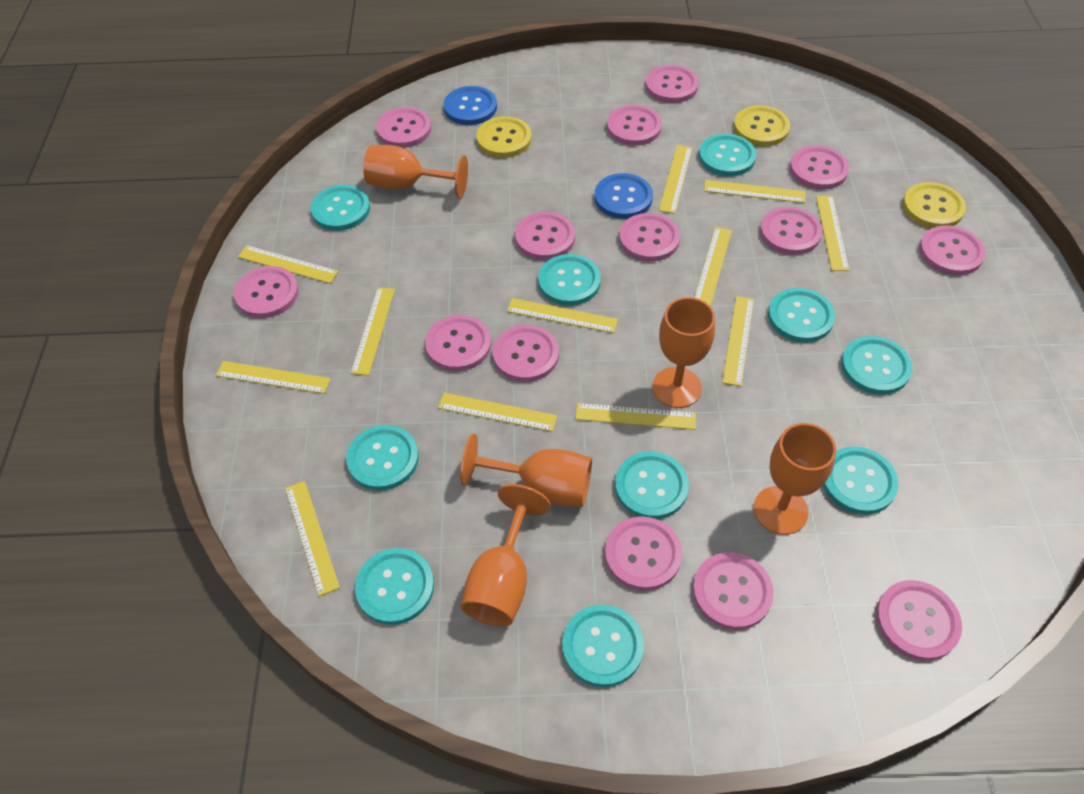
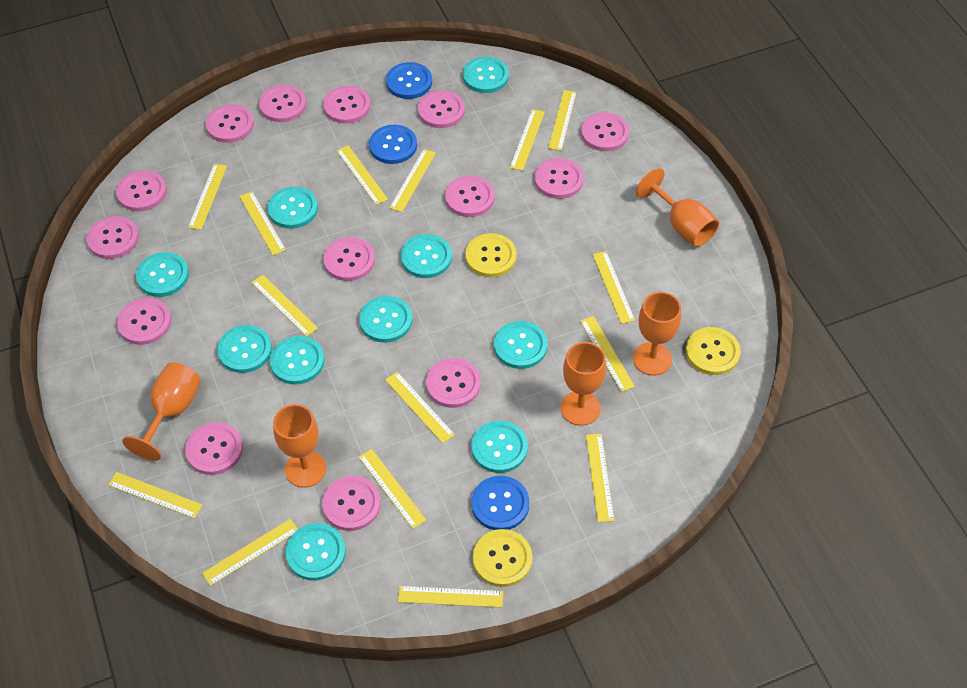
blue button: [444,86,497,125] [595,173,653,219] = 2 -> [369,125,417,164] [386,62,432,99] [471,476,529,530] = 3
yellow ruler: [216,361,331,394] [238,245,338,284] [285,481,340,596] [351,287,395,376] [438,393,557,432] [507,298,618,333] [575,403,696,430] [659,145,692,214] [694,227,732,306] [704,180,806,203] [722,296,754,386] [816,196,849,271] = 12 -> [108,472,203,518] [188,164,227,230] [202,519,298,586] [240,191,286,255] [251,275,318,337] [337,145,388,205] [359,449,426,529] [385,372,455,443] [390,149,436,212] [398,586,503,607] [510,109,545,171] [548,90,577,151] [580,316,635,392] [586,434,614,522] [593,251,635,324] = 15

